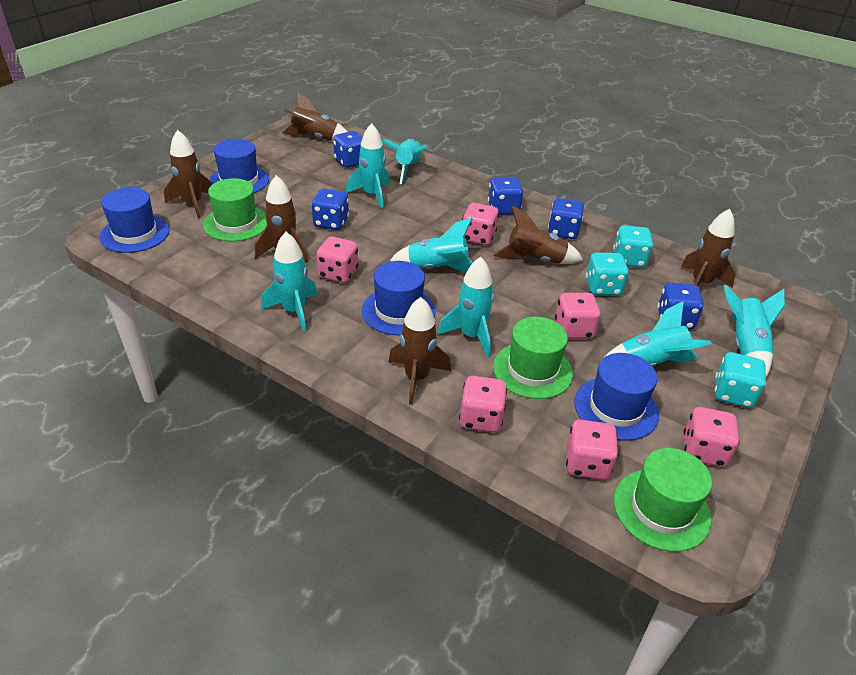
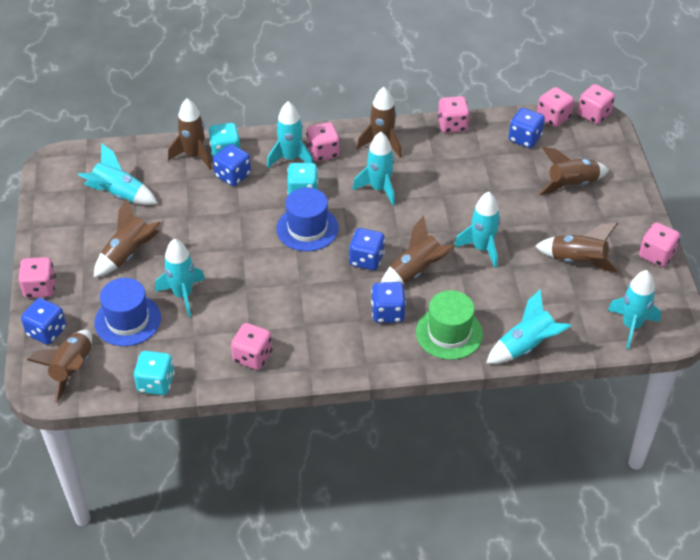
blue hat: [99,187,170,253] [209,139,269,193] [362,261,435,335] [574,353,659,441] = 4 -> [94,278,161,346] [276,188,339,251] = 2
brown rocket: [164,130,212,218] [255,175,308,264] [282,92,348,141] [389,297,451,405] [493,205,583,264] [681,209,736,287] = 6 -> [27,330,92,404] [94,199,161,277] [168,98,212,170] [357,87,402,158] [381,216,456,284] [535,223,618,273] [538,147,609,195] = 7
green hat: [203,178,267,242] [493,317,573,399] [614,448,712,552] = 3 -> [416,290,483,360] = 1
pink dice: [316,236,358,283] [459,376,507,432] [462,203,499,245] [555,293,600,339] [566,420,619,480] [683,407,740,467] = 6 -> [18,257,56,298] [231,323,272,370] [306,122,340,162] [437,96,470,133] [537,87,574,127] [577,84,615,124] [639,222,680,267] = 7

